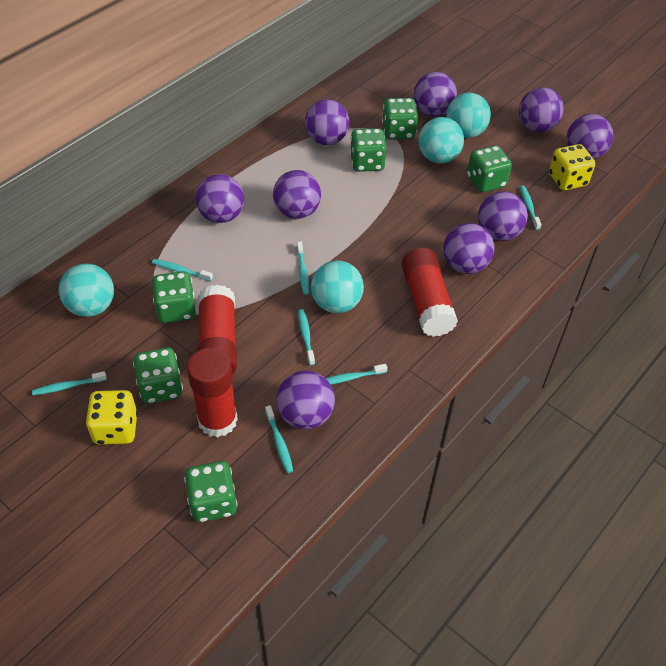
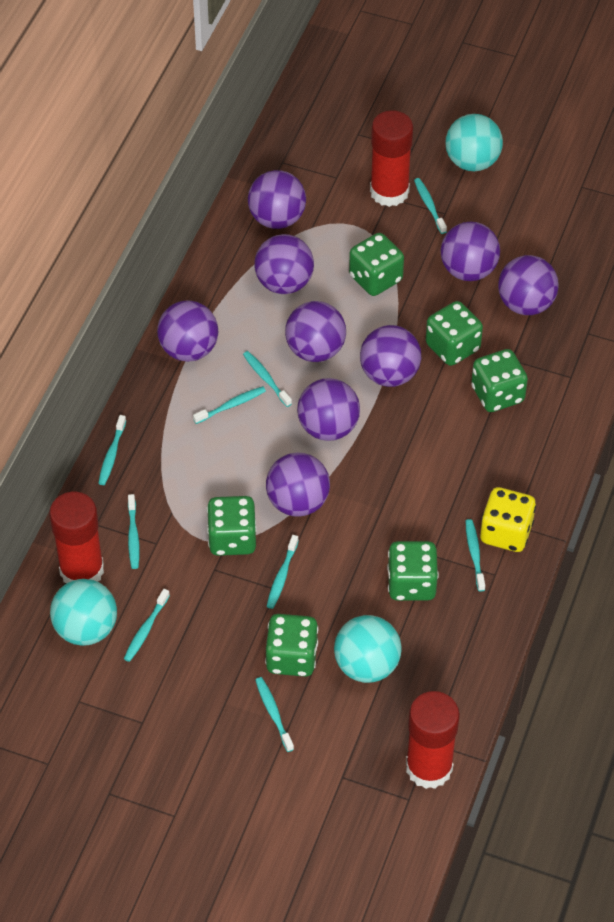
turquoise ball: [59,264,114,317] [311,260,364,313] [419,117,464,163] [446,93,491,138] = 4 -> [50,579,117,646] [334,615,402,683] [445,114,503,171] = 3
turquoise toothbrush: [32,371,107,395] [152,259,213,281] [265,405,293,473] [297,242,309,295] [298,309,315,366] [325,364,388,385] [520,185,542,230] = 7 -> [98,415,126,485] [124,589,170,662] [128,494,140,569] [193,386,266,424] [243,351,292,407] [255,677,294,752] [266,535,299,609] [414,178,447,234] [465,519,485,592] = 9
yellow dice: [85,390,138,445] [549,144,595,190] = 2 -> [480,487,536,552] = 1

